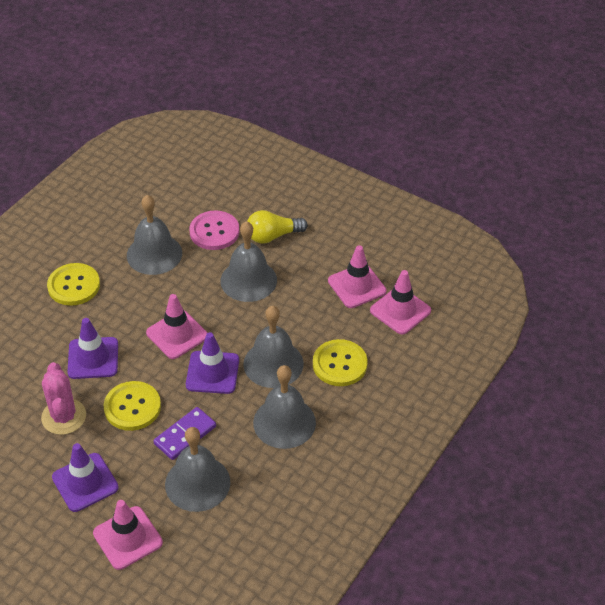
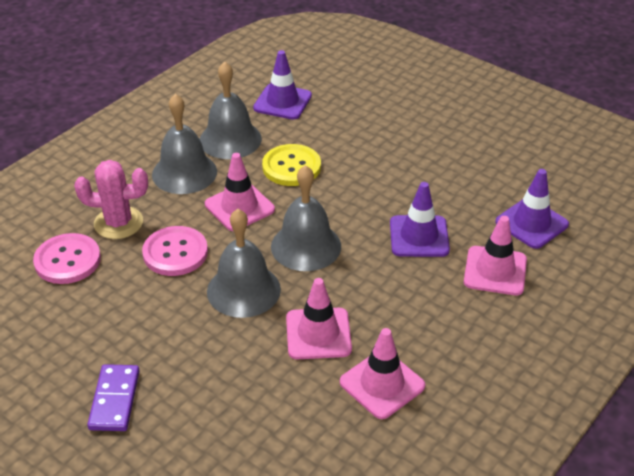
grey bell: [127,195,182,275] [165,427,231,512] [220,221,277,302] [243,306,304,388] [253,365,316,449] = 5 -> [152,94,217,194] [200,61,262,159] [207,209,281,318] [271,165,341,271] = 4
pink button: [189,210,240,250] = 1 -> [33,233,101,284] [142,226,208,276] = 2
yellow button: [47,263,100,306] [104,381,161,431] [313,339,368,386] = 3 -> [262,144,321,186] = 1
yellow light bulb: [247,210,308,243] = 1 -> none = 0

